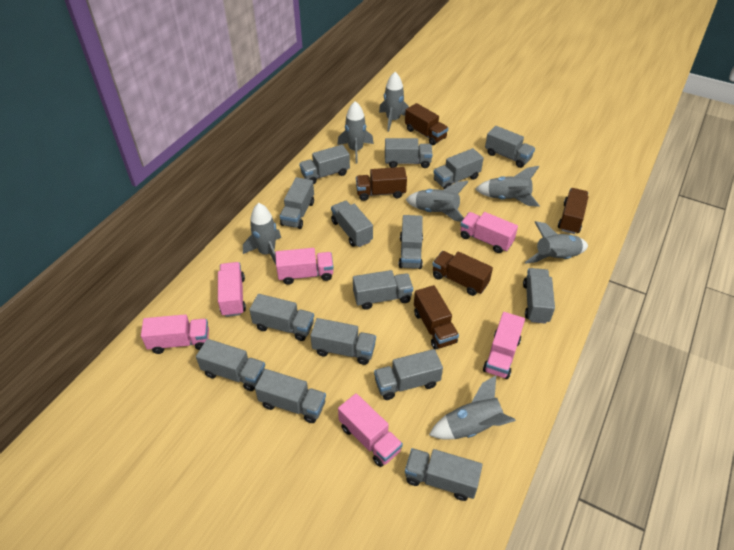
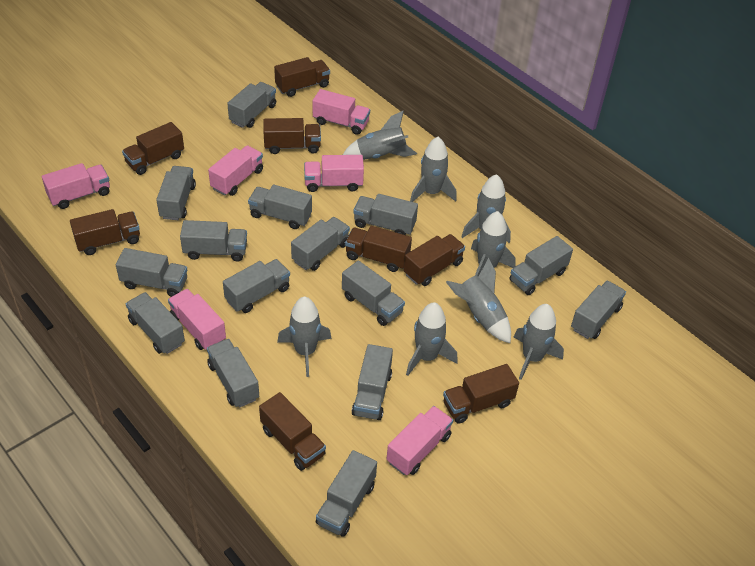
brown truck: [356,167,407,201] [405,103,448,145] [414,285,459,350] [432,251,493,296] [558,188,589,234] = 5 -> [70,209,140,255] [122,122,184,175] [259,392,326,471] [263,118,321,154] [274,57,330,97] [345,226,412,272] [404,234,465,286] [443,364,519,424] = 8
grey rocket: [243,203,281,264] [337,101,374,163] [379,72,409,132] [405,181,468,222] [429,376,516,439] [475,166,540,207] [525,221,588,264] = 7 -> [277,297,332,377] [343,111,417,160] [406,302,458,376] [410,137,457,202] [446,258,511,343] [461,174,511,243] [471,211,516,276] [514,304,564,380] = 8

